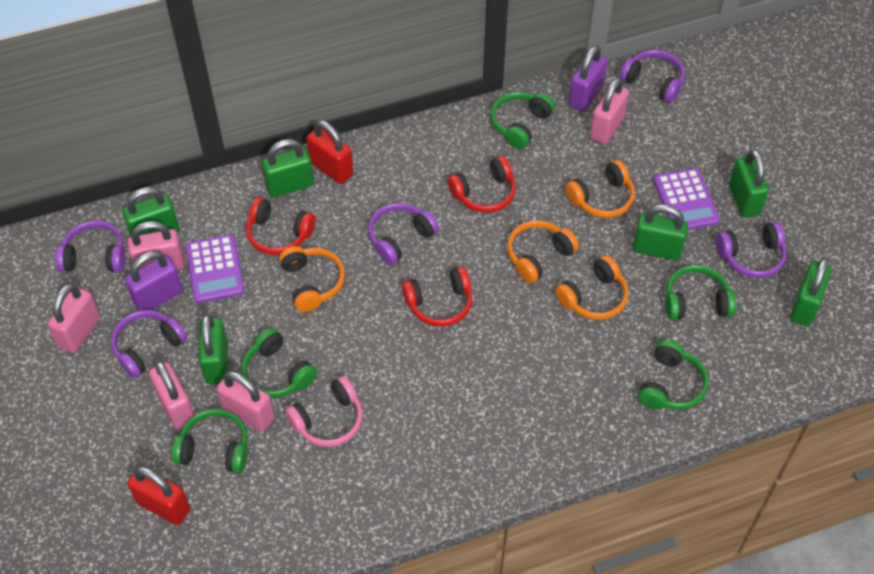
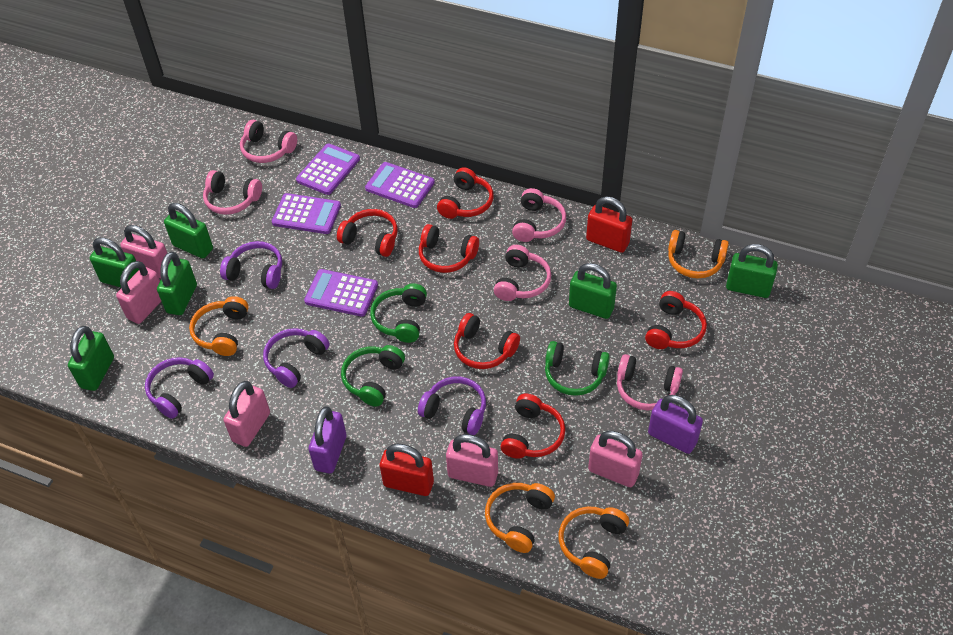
green headphones: [172,409,248,473] [242,328,317,398] [490,92,555,149] [638,340,709,410] [665,265,737,320] = 5 -> [341,345,405,407] [370,283,427,343] [545,341,610,396] = 3
pink headphones: [285,376,363,447] = 1 -> [203,170,262,215] [240,120,297,163] [494,245,551,301] [512,188,566,242] [617,354,683,411] = 5
purple calculator: [185,234,245,303] [653,168,720,230] = 2 -> [272,193,341,234] [296,143,360,195] [304,269,378,317] [365,162,435,208] = 4
purple headphones: [55,220,126,272] [111,310,187,378] [368,203,439,265] [620,50,685,103] [716,222,787,278] = 5 -> [145,357,214,419] [220,241,282,289] [263,328,330,388] [418,377,486,435] = 4
red headphones: [246,197,316,255] [402,266,472,327] [448,156,516,213] = 3 -> [337,209,398,257] [419,224,479,273] [437,167,493,219] [454,313,520,369] [500,394,565,459] [645,291,707,349] = 6

